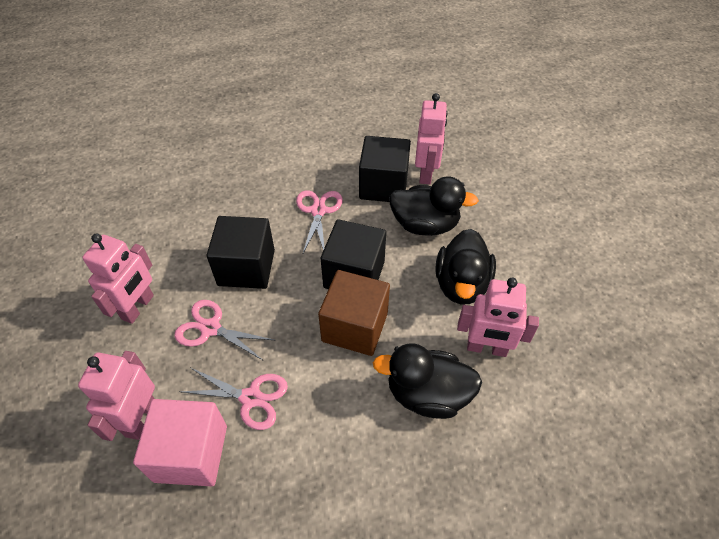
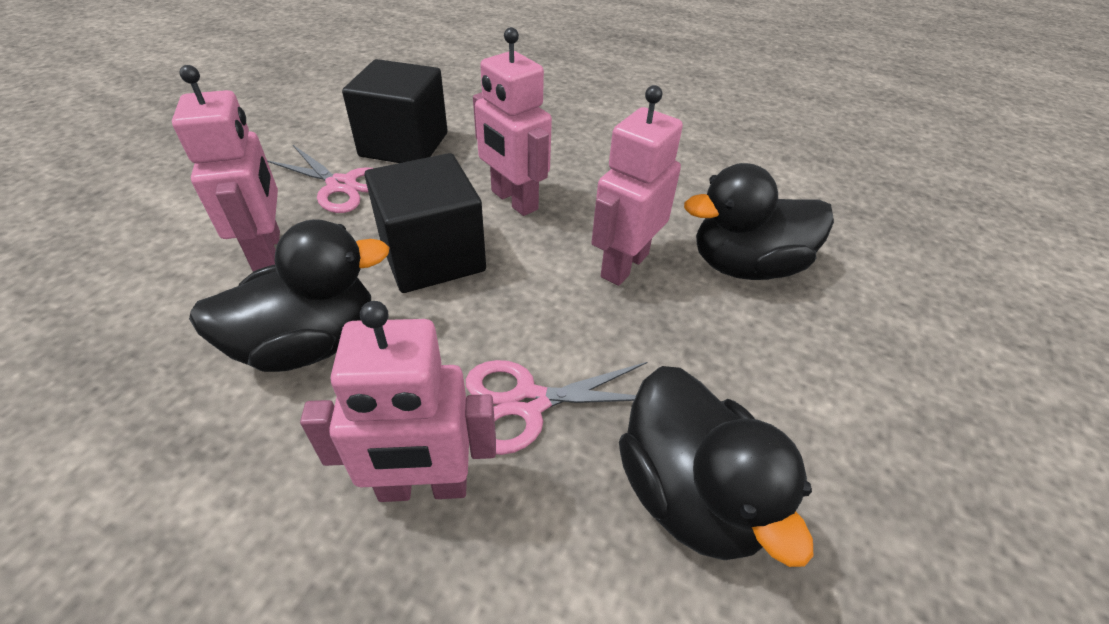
black cube: [207,216,275,289] [321,219,386,289] [359,136,411,202] = 3 -> [342,59,448,163] [364,153,486,293] = 2
brown cube: [318,270,390,356] = 1 -> none = 0
pink cube: [133,399,227,486] = 1 -> none = 0
pink scissors: [174,300,274,360] [179,368,288,430] [296,190,343,253] = 3 -> [267,145,373,213] [466,360,647,455] = 2

